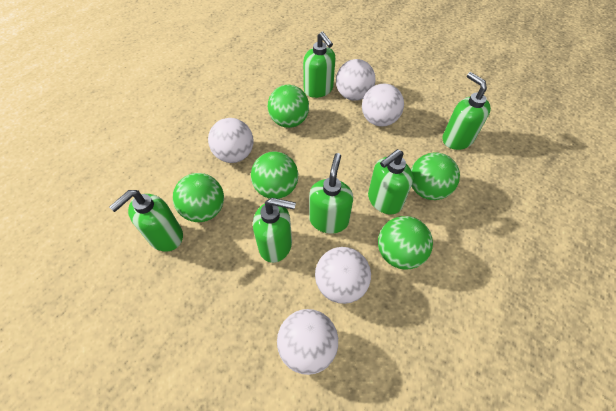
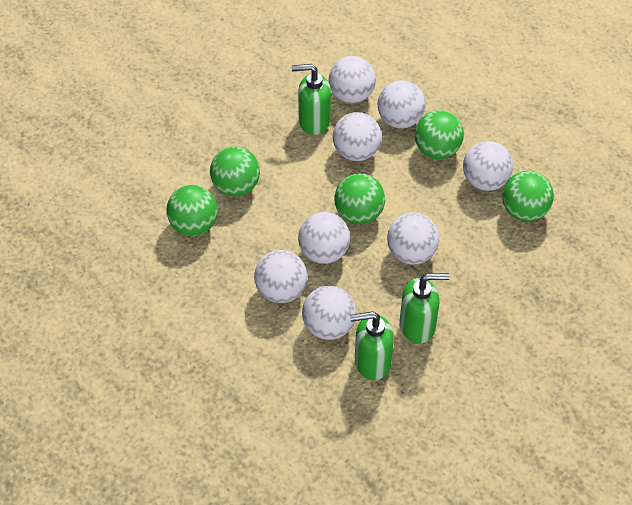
green soap dispenser: [109,190,183,252] [253,198,296,263] [303,32,335,98] [309,153,353,234] [368,149,413,214] [443,72,491,150] = 6 -> [292,64,331,135] [350,311,394,380] [400,273,450,344] = 3
white ball: [208,118,253,163] [277,309,338,375] [315,247,371,304] [336,59,376,101] [362,84,404,127] = 5 -> [254,250,307,303] [298,212,350,264] [302,286,356,340] [329,56,376,104] [333,112,382,161] [378,80,426,129] [387,212,439,265] [463,141,513,191] = 8

